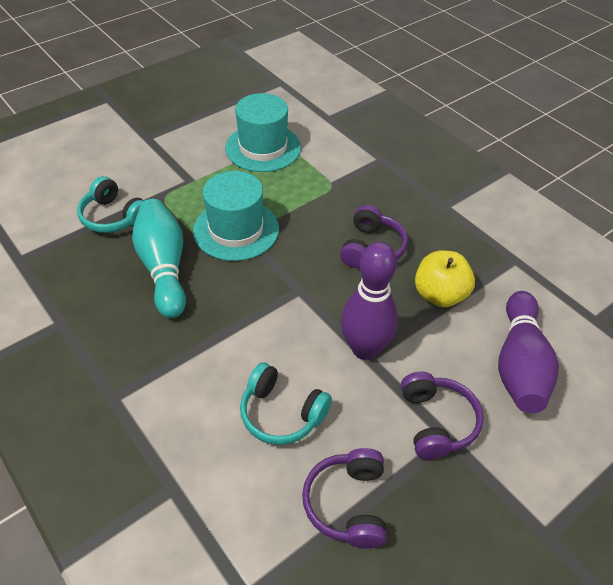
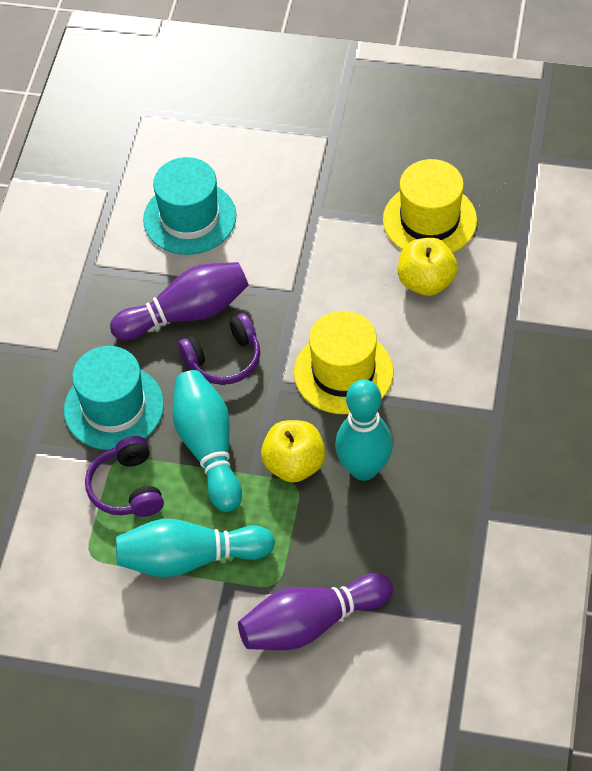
purple headphones: [302,448,387,549] [340,205,408,268] [401,372,484,460] = 3 -> [85,436,164,517] [178,313,260,385] = 2
turquoise bowling pin: [132,199,186,318] = 1 -> [116,519,275,577] [172,370,242,512] [335,379,393,481] = 3
turquoise headphones: [77,176,144,233] [240,362,332,445] = 2 -> none = 0
yellow apple: [415,250,475,307] = 1 -> [261,420,326,483] [398,238,458,296] = 2
yellow hat: none = 0 -> [294,311,393,414] [383,159,477,253] = 2

